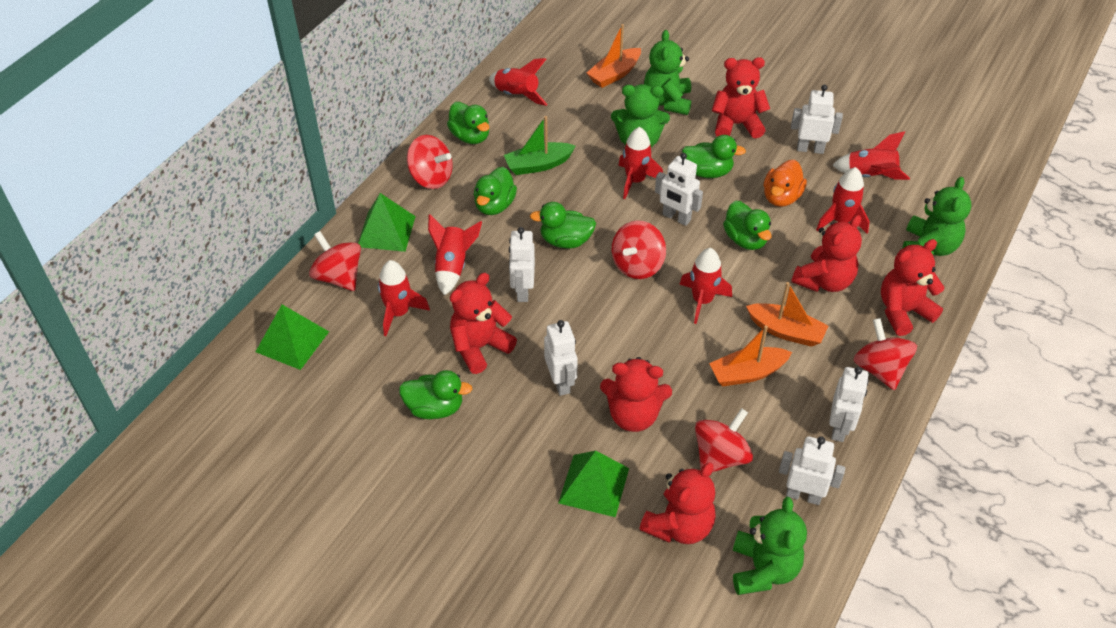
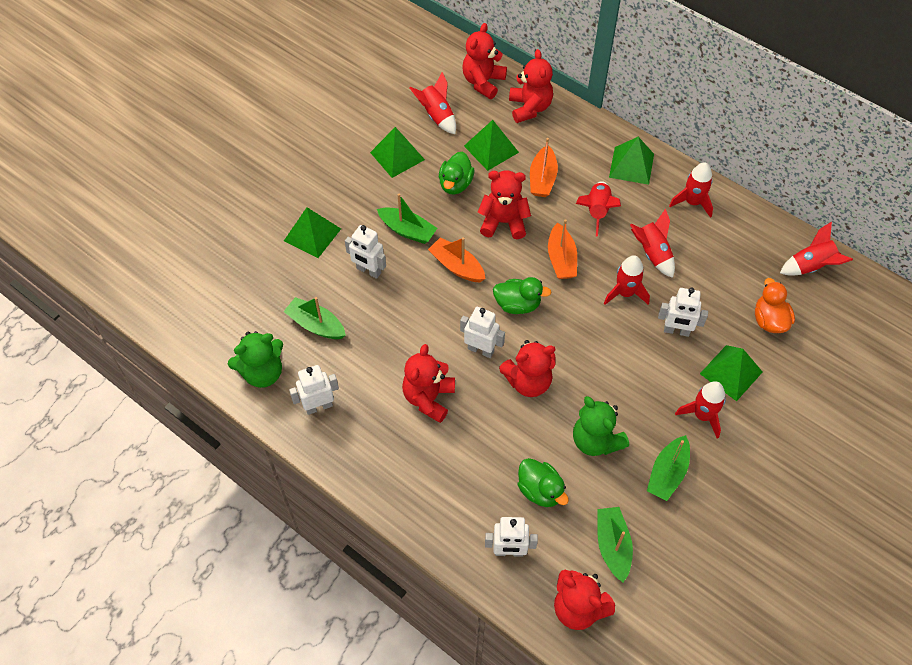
green boat: [504,116,576,175] = 1 -> [283,297,346,339] [377,194,437,244] [597,507,633,582] [647,435,690,501] = 4
green duck: [399,370,472,419] [447,102,489,144] [474,167,517,215] [530,202,596,248] [682,135,746,178] [723,201,772,250] = 6 -> [439,151,474,195] [493,277,551,314] [518,458,569,507] = 3
green pyramid: [256,305,329,370] [358,193,416,252] [558,450,629,517] = 3 -> [284,207,341,258] [370,127,425,178] [464,120,519,171] [609,137,654,185] [700,345,762,401] = 5
green teddy bear: [611,84,670,147] [644,30,691,115] [733,497,807,595] [902,177,971,256] = 4 -> [228,331,283,388] [573,396,629,456] = 2
red spinning top: [309,231,361,291] [407,135,453,189] [612,220,666,279] [695,408,753,472] [853,318,917,390] = 5 -> none = 0
white robot: [509,227,535,302] [544,320,578,396] [655,153,703,226] [779,436,845,505] [791,84,843,154] [829,367,869,442] = 6 -> [289,365,339,415] [345,225,386,279] [460,307,505,358] [485,517,538,557] [658,287,708,337] = 5

